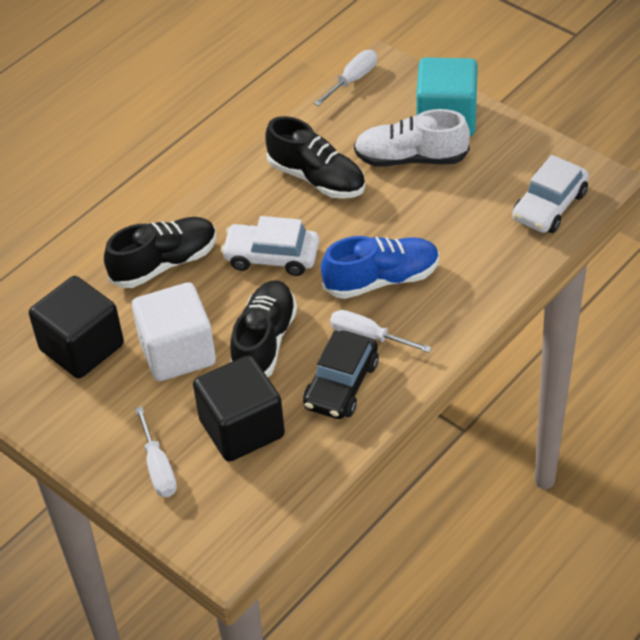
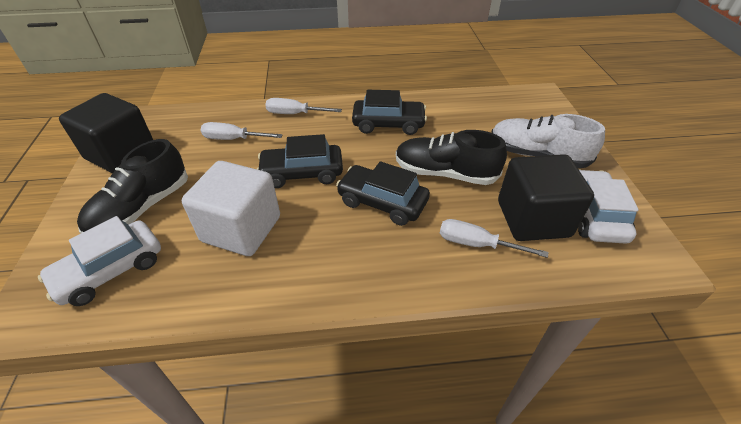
black car: [303,330,379,419] = 1 -> [257,134,343,188] [336,161,430,226] [352,90,427,135] = 3
black shoe: [104,217,217,288] [230,280,297,377] [265,116,365,199] = 3 -> [77,139,188,234] [396,130,507,185] = 2
blue shoe: [321,236,439,299] = 1 -> none = 0
turquoise cube: [416,58,478,136] = 1 -> none = 0

